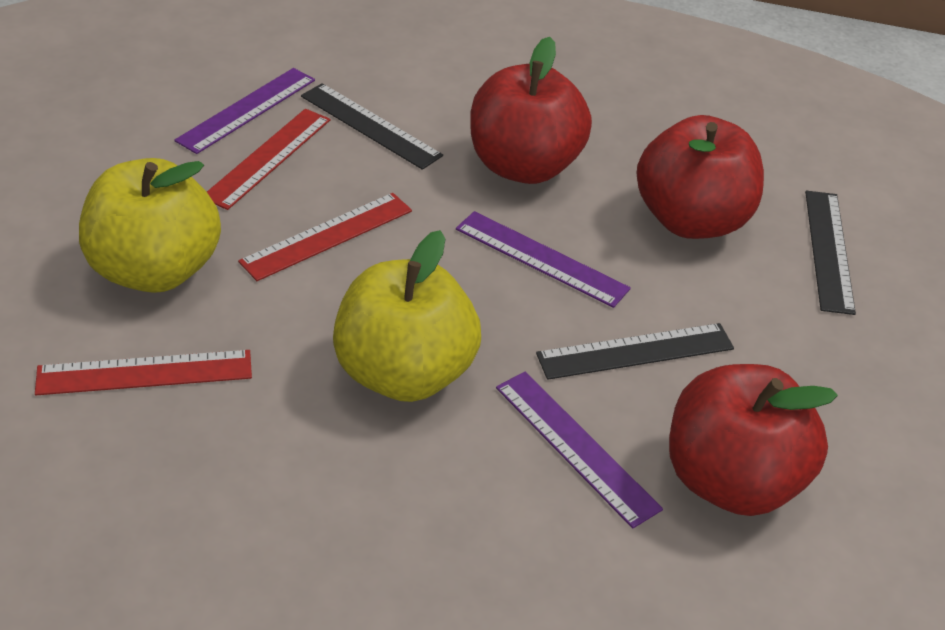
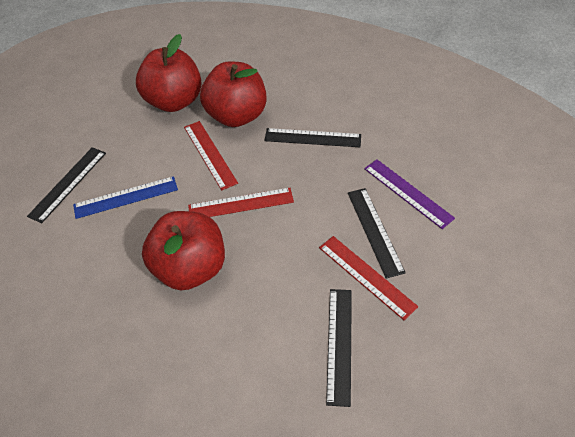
black ruler: [301,83,443,170] [536,323,734,380] [805,191,856,315] = 3 -> [27,147,106,223] [264,128,361,147] [326,289,352,407] [348,188,406,279] = 4
blue ruler: none = 0 -> [73,176,178,219] = 1
purple ruler: [174,68,315,154] [456,211,631,308] [496,372,663,529] = 3 -> [364,159,455,229] = 1
yellow apple: [79,158,221,293] [333,230,481,402] = 2 -> none = 0

